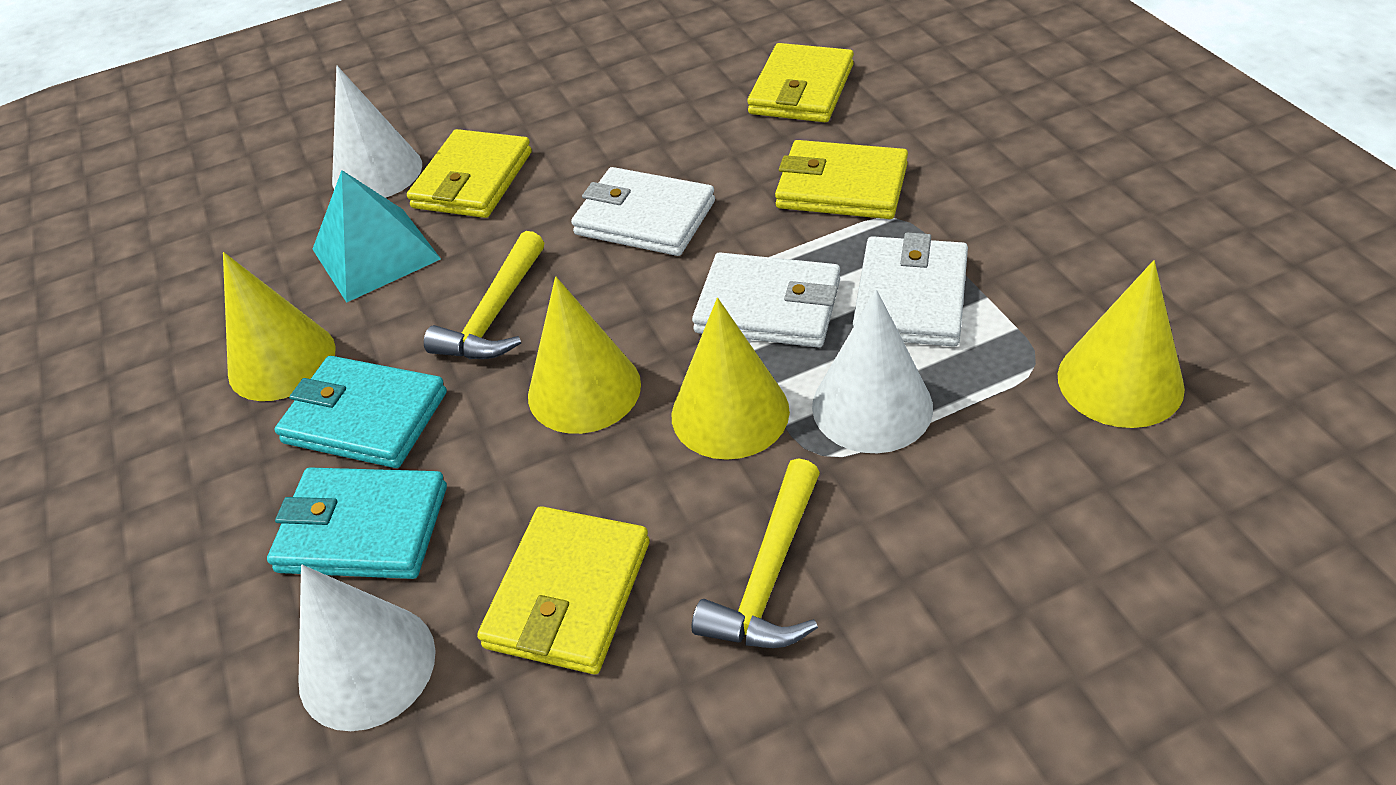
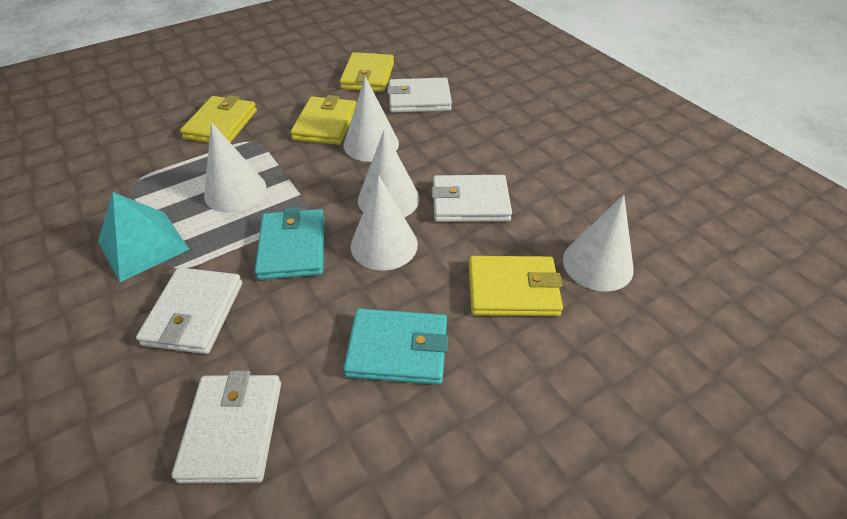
white cone: [298,565,436,731] [332,66,422,198] [812,289,933,453] = 3 -> [204,122,267,213] [344,76,399,162] [351,175,418,271] [358,130,420,218] [563,195,634,292] = 5
white wallet: [571,167,715,256] [692,252,840,347] [853,233,968,347] = 3 -> [136,267,242,354] [171,371,281,483] [387,78,452,113] [432,175,512,222] = 4
yellow cone: [223,252,336,401] [528,277,641,434] [672,298,790,460] [1058,260,1185,428] = 4 -> none = 0
yellow hammer: [424,231,544,359] [692,458,820,648] = 2 -> none = 0

